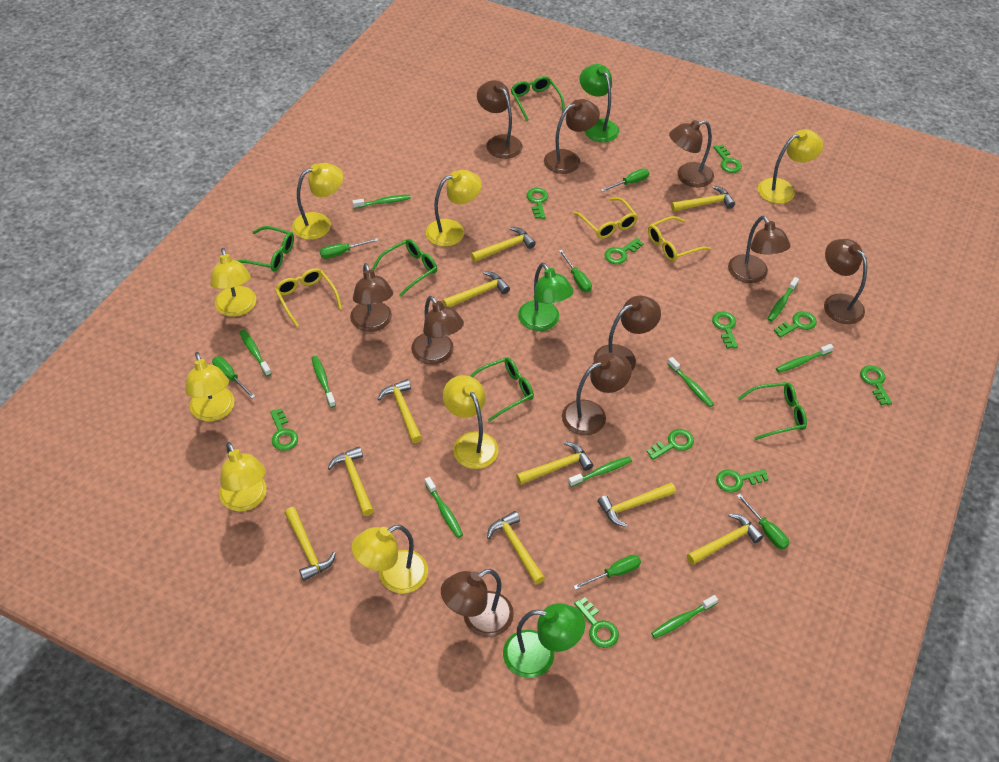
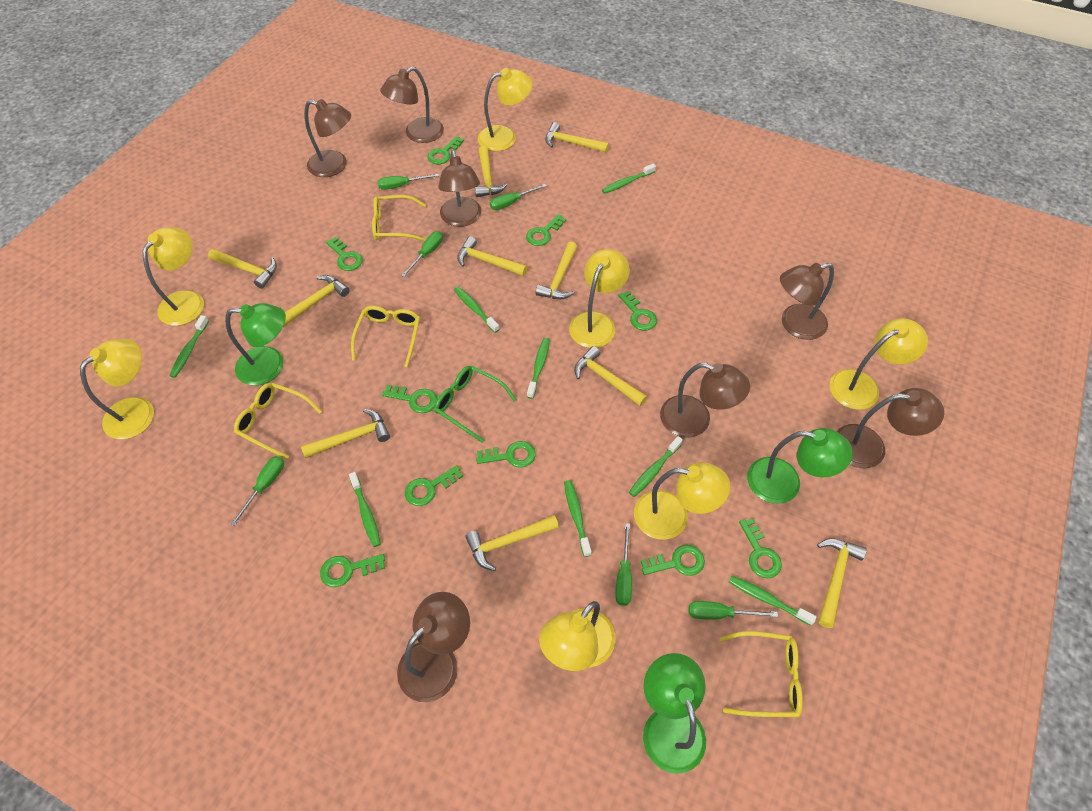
brown lamp: [350,263,393,332] [411,296,464,365] [441,569,514,637] [477,80,522,159] [544,99,600,174] [562,353,632,436] [593,296,661,370] [669,120,714,187] [728,216,790,283] [824,239,867,324] = 10 -> [304,99,351,177] [380,66,444,143] [397,592,470,702] [438,150,481,227] [660,363,750,437] [780,263,834,340] [837,388,944,468] = 7
green glasses: [236,226,294,272] [372,239,437,297] [470,357,534,422] [511,76,565,121] [738,382,807,440] = 5 -> [434,366,517,443] = 1
green toothbrush: [239,330,272,376] [312,356,336,408] [352,195,411,209] [425,477,463,538] [568,456,632,487] [651,595,718,639] [667,357,714,407] [768,277,799,322] [776,344,834,373] = 9 -> [169,315,209,378] [349,472,381,547] [454,287,500,333] [527,338,550,399] [564,480,592,557] [602,164,656,194] [629,436,683,497] [729,576,816,625] = 8
yellow glasses: [275,268,342,327] [574,197,638,239] [648,216,711,261] = 3 -> [234,383,322,459] [351,306,420,367] [372,195,426,241] [720,631,803,717] = 4
yellow lamp: [185,352,235,421] [210,248,256,317] [219,442,266,512] [292,163,343,240] [351,525,428,594] [426,170,482,247] [443,375,499,469] [758,129,823,204] = 8 -> [80,339,154,440] [142,227,204,326] [478,68,533,151] [539,601,616,671] [569,249,630,348] [634,462,730,540] [830,318,928,410] = 7

